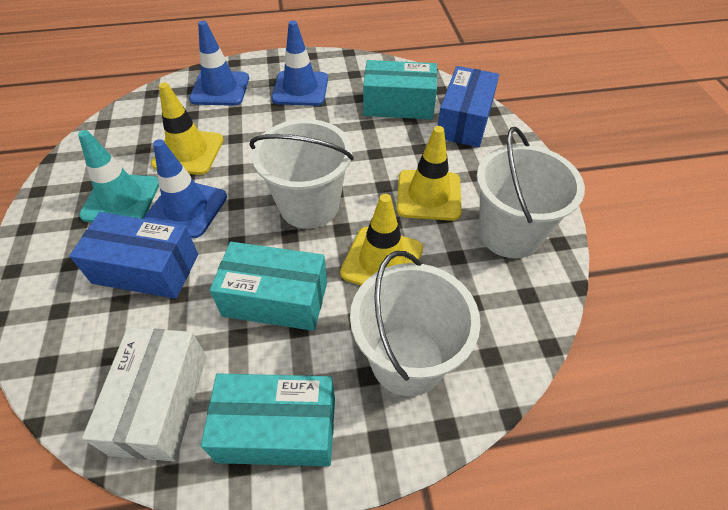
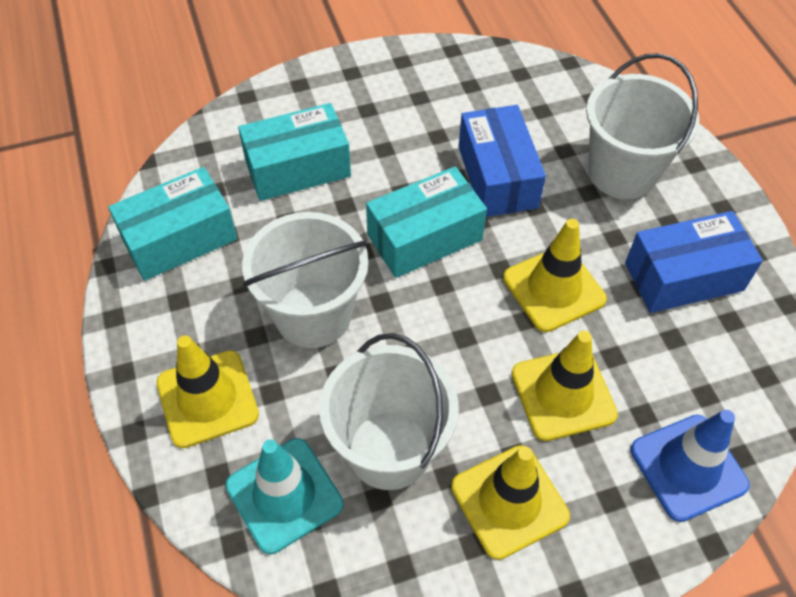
blue traffic cone: [144,139,227,238] [189,20,249,106] [272,20,328,106] = 3 -> [630,410,750,522] = 1
white box: [82,327,206,461] = 1 -> none = 0
yellow traffic cone: [151,82,224,175] [340,194,423,285] [397,126,461,221] = 3 -> [156,335,259,448] [451,445,570,560] [503,219,607,332] [512,331,618,441] = 4

